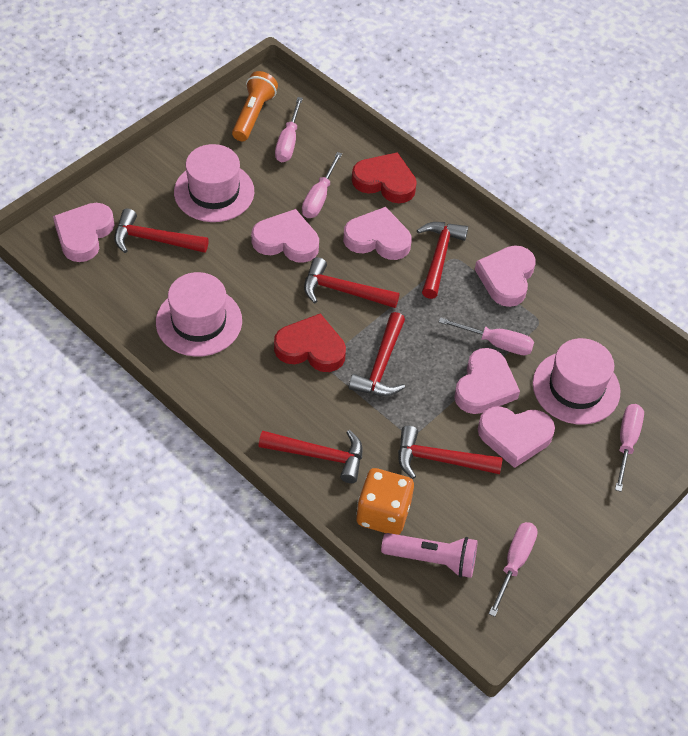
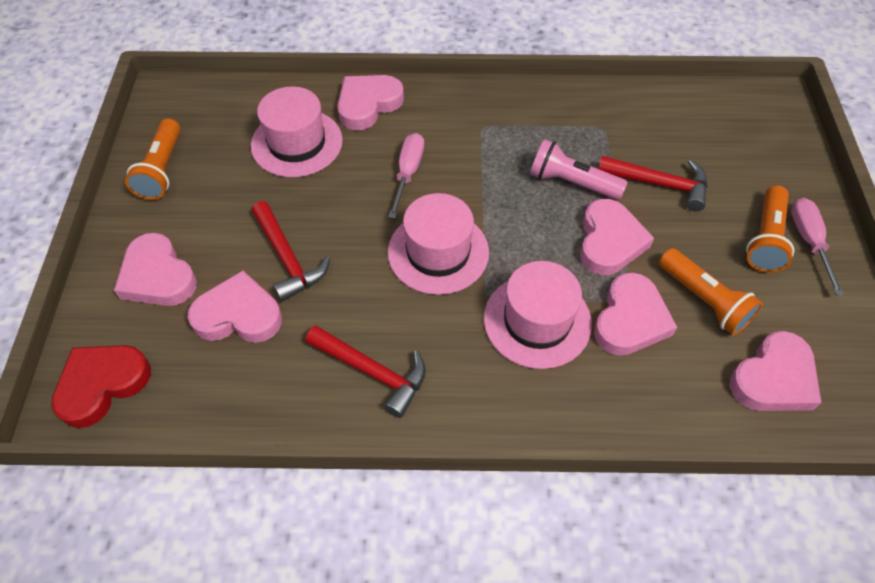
orange dice: [356,468,414,535] = 1 -> none = 0
orange flashlight: [232,71,278,141] = 1 -> [125,118,181,200] [659,248,763,335] [746,185,794,273] = 3
pink screwdriver: [275,97,303,162] [302,152,342,218] [439,317,534,355] [489,522,538,617] [615,404,644,492] = 5 -> [388,133,424,218] [791,198,844,296] = 2
red hammer: [114,208,209,253] [259,430,363,483] [304,257,400,308] [349,312,405,396] [398,426,503,479] [417,222,468,299] = 6 -> [251,201,330,302] [305,325,426,418] [598,156,708,211] = 3
red heart: [274,313,346,372] [352,152,417,203] = 2 -> [51,345,151,428] = 1

